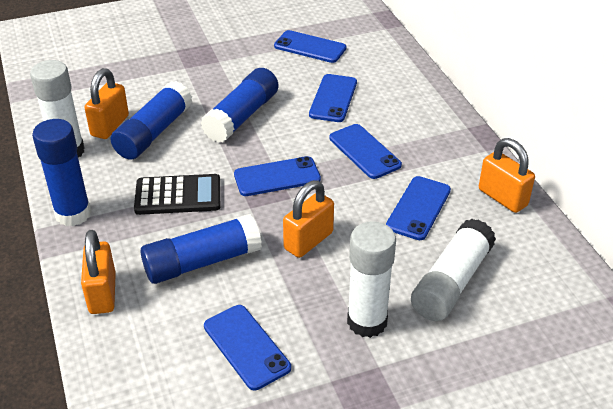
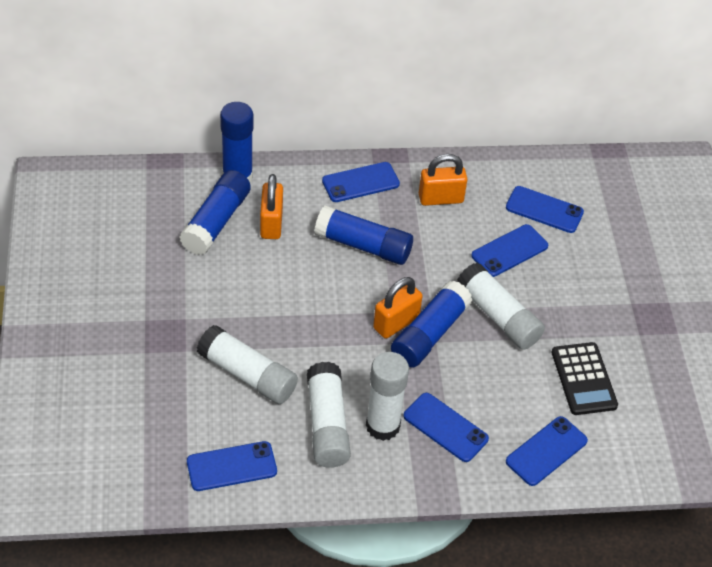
orange padlock: [81,230,116,314] [84,68,129,139] [283,180,334,258] [479,138,535,213] = 4 -> [260,174,283,239] [373,277,423,339] [419,154,467,206] = 3
white glue stick: [30,60,84,157] [347,221,396,338] [411,219,496,321] = 3 -> [197,325,298,404] [307,362,351,468] [366,352,409,441] [457,262,545,350] = 4

